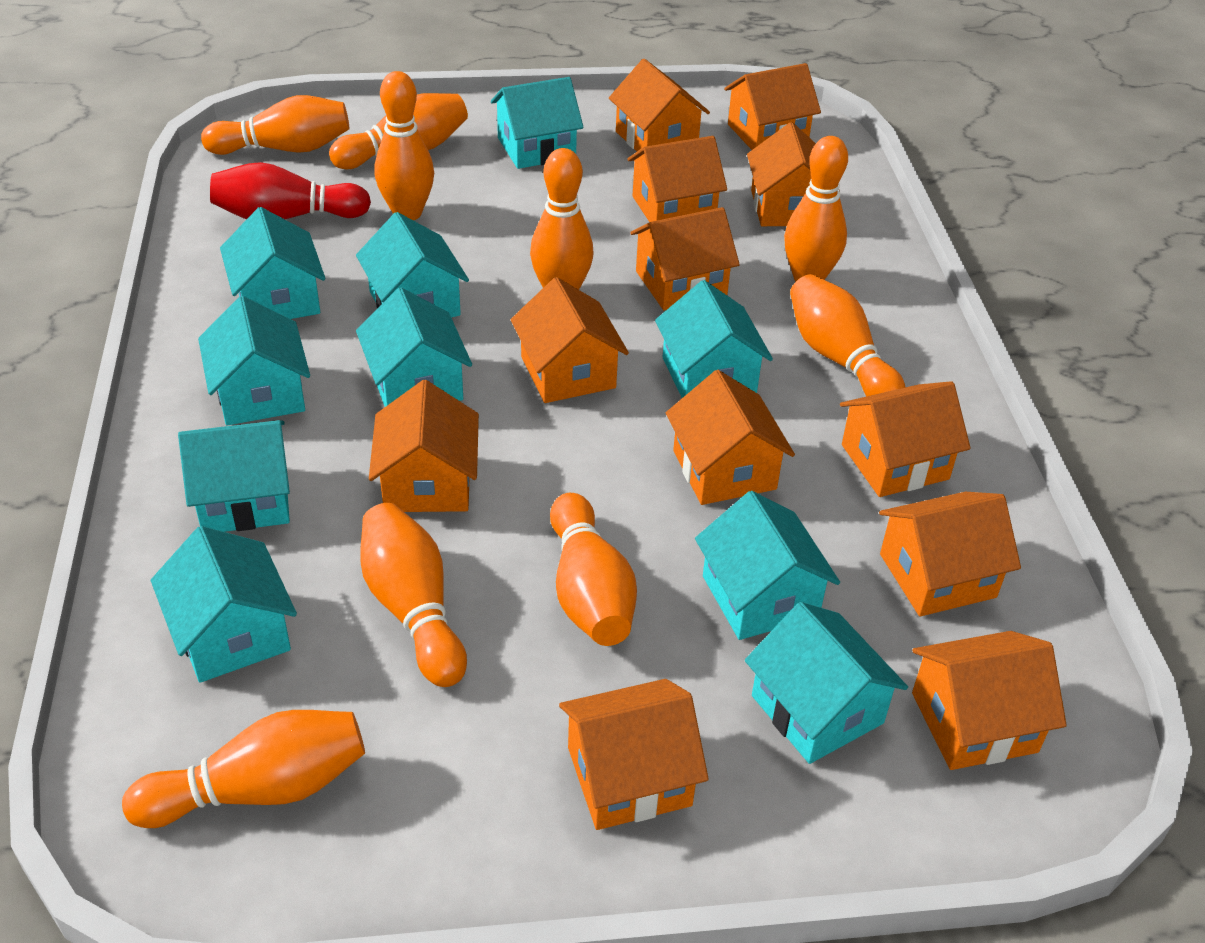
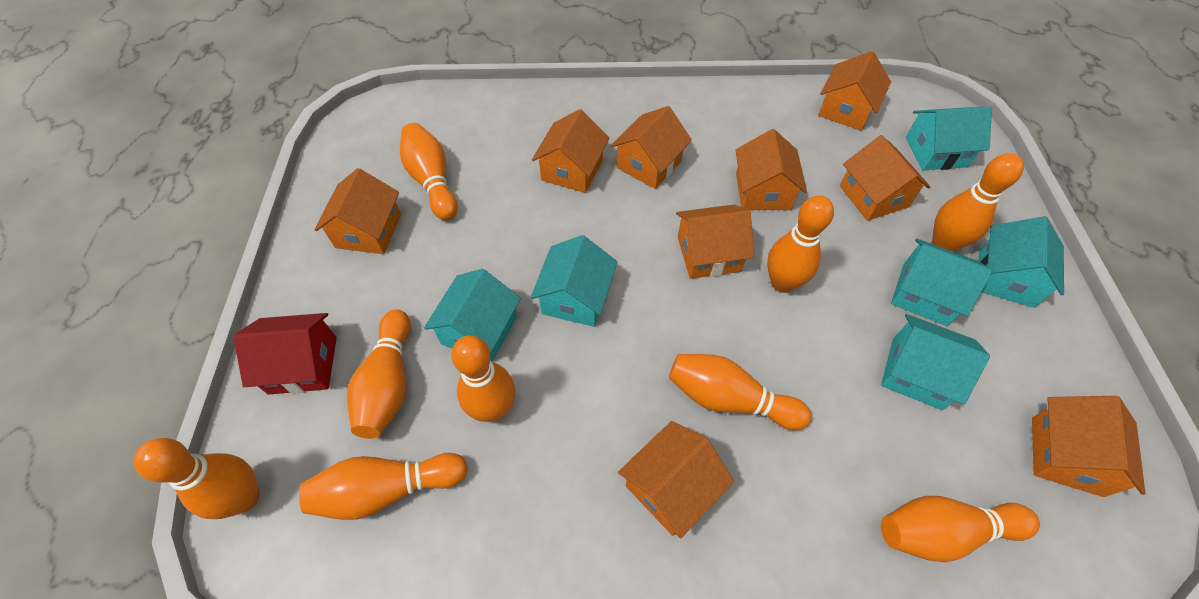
orange house: [369,380,479,512] [510,277,629,403] [559,679,709,830] [609,59,710,151] [628,136,727,222] [630,207,740,311] [666,370,795,505] [724,63,821,150] [747,122,840,226] [840,381,971,497] [879,492,1021,617] [912,631,1067,770] = 12 -> [314,168,401,254] [532,109,609,193] [610,106,692,189] [618,421,734,538] [676,205,754,279] [735,129,807,210] [818,51,891,131] [840,135,930,221] [1032,396,1145,497] = 9
red bowling pin: [210,162,371,220] = 1 -> none = 0
red house: none = 0 -> [233,313,337,395] = 1
turquoise house: [151,526,297,683] [178,420,290,532] [198,296,310,425] [220,207,325,319] [356,212,469,318] [356,288,472,407] [491,77,584,169] [655,280,773,398] [695,491,840,640] [745,602,908,764] = 10 -> [424,269,521,362] [531,235,617,327] [881,314,990,410] [891,239,992,326] [905,107,992,170] [979,216,1064,308] = 6

